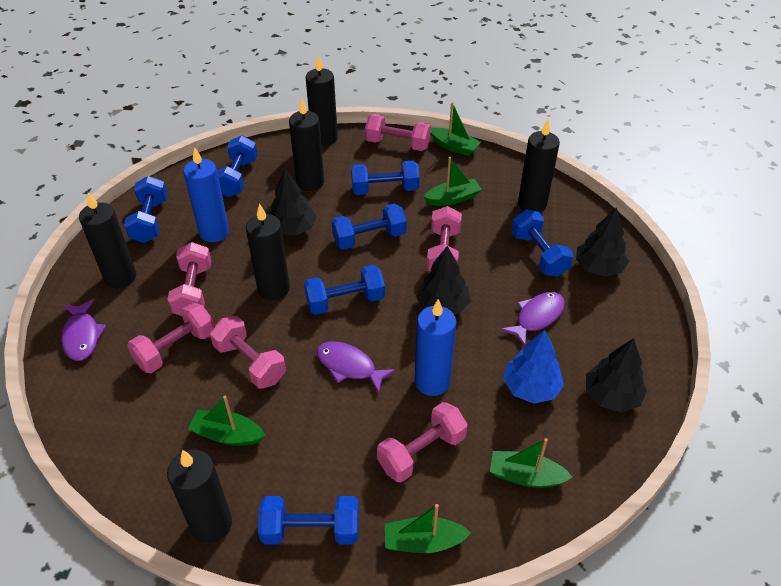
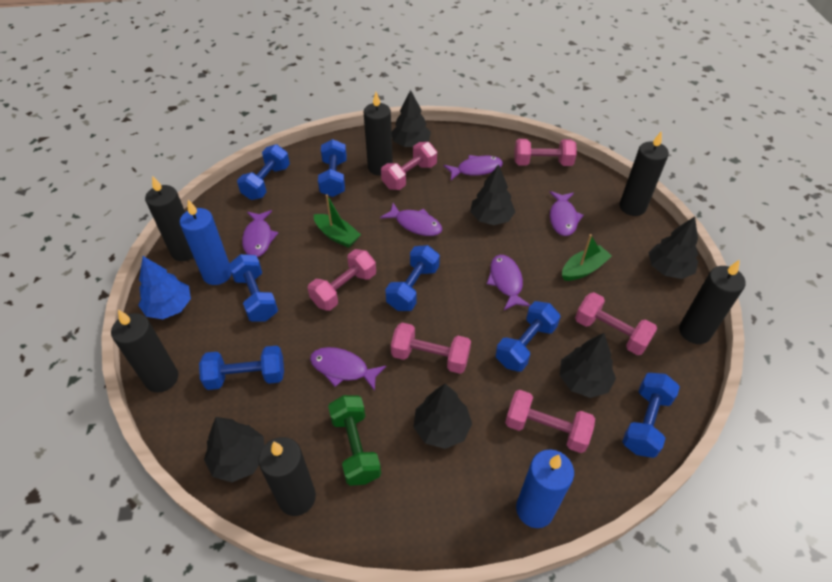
black tree: [269,169,317,235] [416,246,471,314] [576,207,629,277] [586,338,647,413] = 4 -> [204,417,264,482] [392,90,431,147] [413,384,472,449] [470,164,515,225] [560,333,616,398] [649,216,698,279] = 6
green boat: [188,396,265,446] [385,504,471,553] [424,157,482,206] [431,102,481,156] [490,438,572,488] = 5 -> [314,194,361,248] [562,234,612,281] = 2
green dumbbell: none = 0 -> [328,395,381,486] = 1
purple fish: [61,299,106,361] [317,341,396,393] [500,292,565,346] = 3 -> [242,210,278,257] [310,347,386,391] [380,203,442,236] [444,155,503,180] [487,255,531,310] [550,191,584,236] = 6

